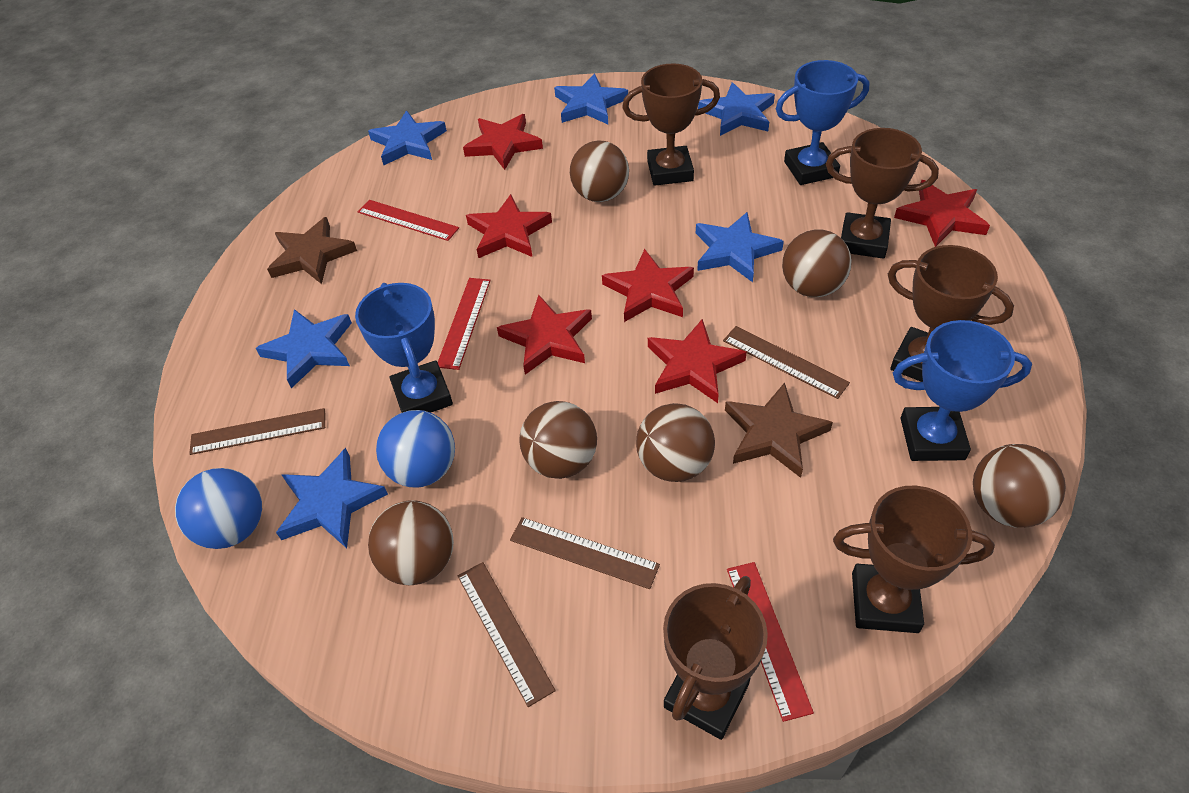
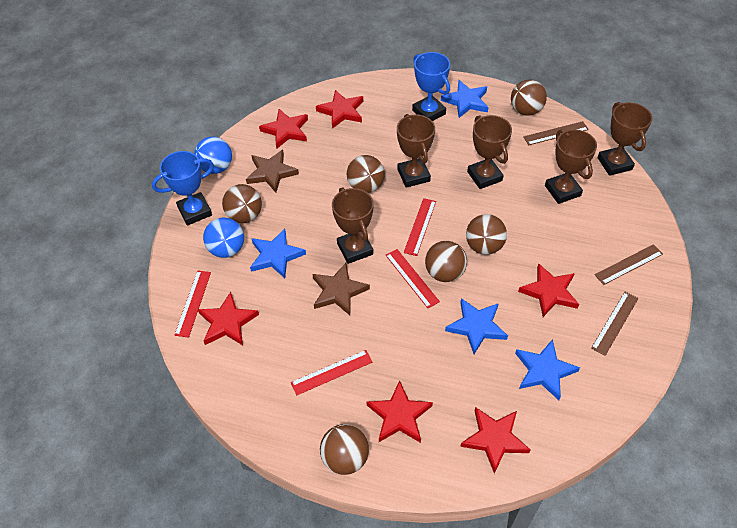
blue star: [256,309,352,388] [276,448,388,548] [368,110,447,165] [554,73,628,124] [696,212,784,282] [698,82,775,136] = 6 -> [250,229,306,279] [441,80,489,118] [445,298,508,354] [515,339,580,400] = 4
blue trophy: [355,283,453,413] [776,60,869,185] [893,320,1032,461] = 3 -> [152,151,214,225] [412,52,450,121] = 2
brown ruler: [189,408,325,455] [458,562,556,707] [510,517,660,589] [723,326,850,399] = 4 -> [523,121,589,145] [591,292,639,356] [595,244,663,285] = 3
red ruler: [358,200,459,241] [438,278,490,370] [727,562,814,722] = 3 -> [174,270,211,338] [291,350,372,395] [386,249,440,308] [404,198,436,256] = 4

